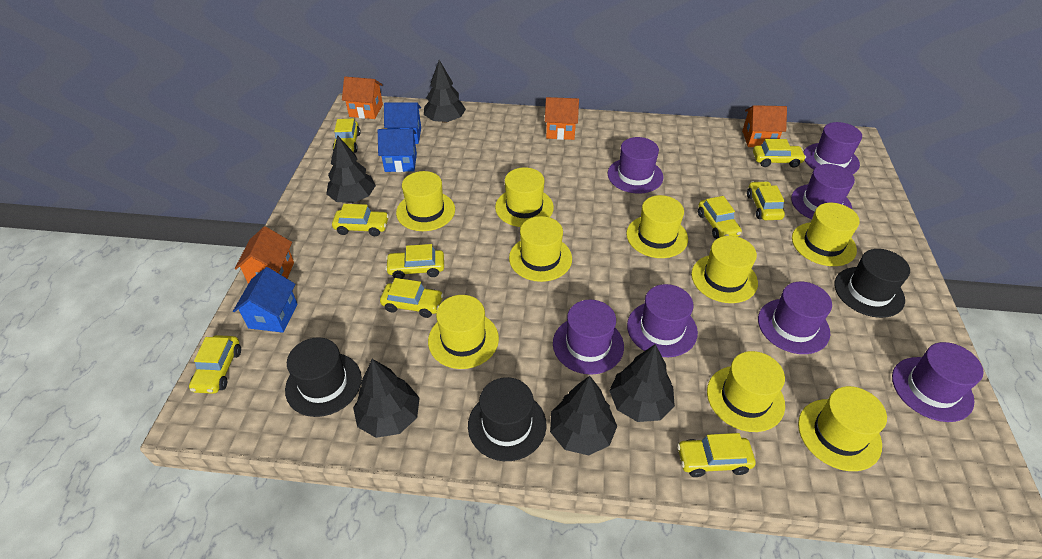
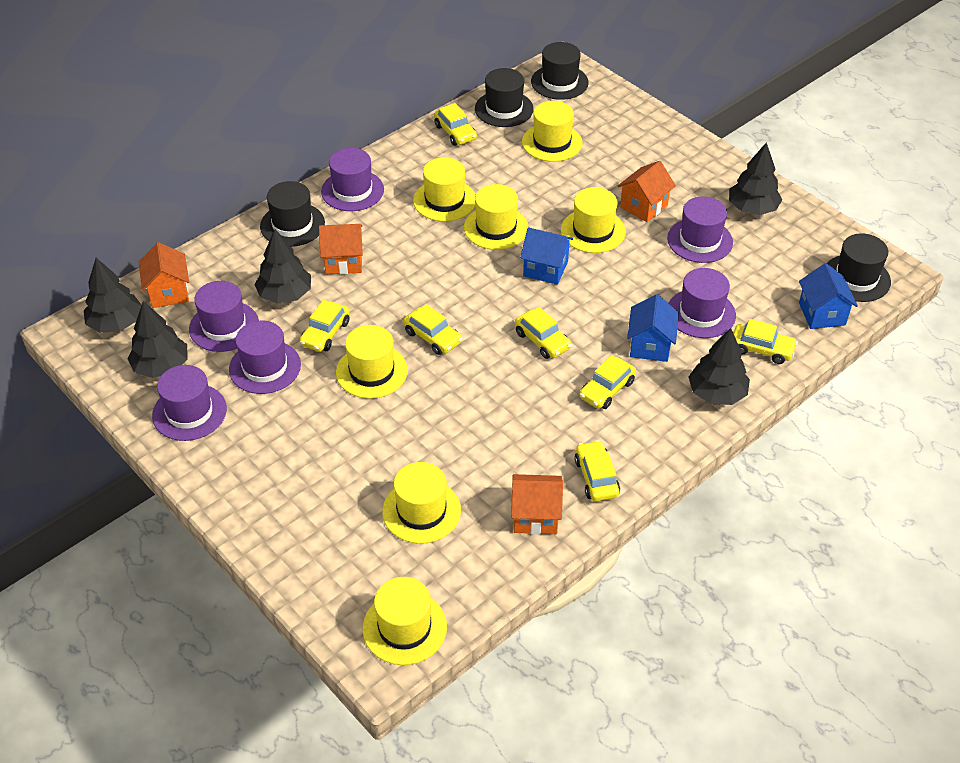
black hat: [285,337,362,417] [468,377,547,461] [834,249,910,318] = 3 -> [260,181,325,247] [475,68,534,127] [531,42,589,100] [827,233,891,302] = 4
purple hat: [553,300,624,375] [608,137,663,194] [627,284,698,357] [758,281,832,354] [791,164,855,219] [803,122,862,174] [892,342,983,422] = 7 -> [152,365,227,441] [189,281,259,352] [229,321,301,394] [321,148,384,211] [667,197,733,263] [669,268,736,338] = 6
yellow car: [189,335,241,394] [332,118,361,153] [332,204,389,236] [380,278,444,318] [385,244,444,279] [677,433,756,477] [698,196,742,239] [747,181,785,220] [753,139,806,168] = 9 -> [299,300,350,352] [403,304,462,355] [434,103,477,146] [515,307,572,359] [575,440,620,501] [579,355,636,409] [733,319,798,364] = 7
yellow hat: [396,171,455,231] [428,295,499,369] [495,167,554,227] [509,216,572,282] [626,195,688,258] [691,236,758,303] [707,351,785,432] [792,203,860,266] [798,386,887,471] = 9 -> [336,325,408,399] [363,577,447,665] [382,462,461,544] [413,157,475,221] [464,184,528,250] [522,101,583,162] [561,187,626,253] = 7

